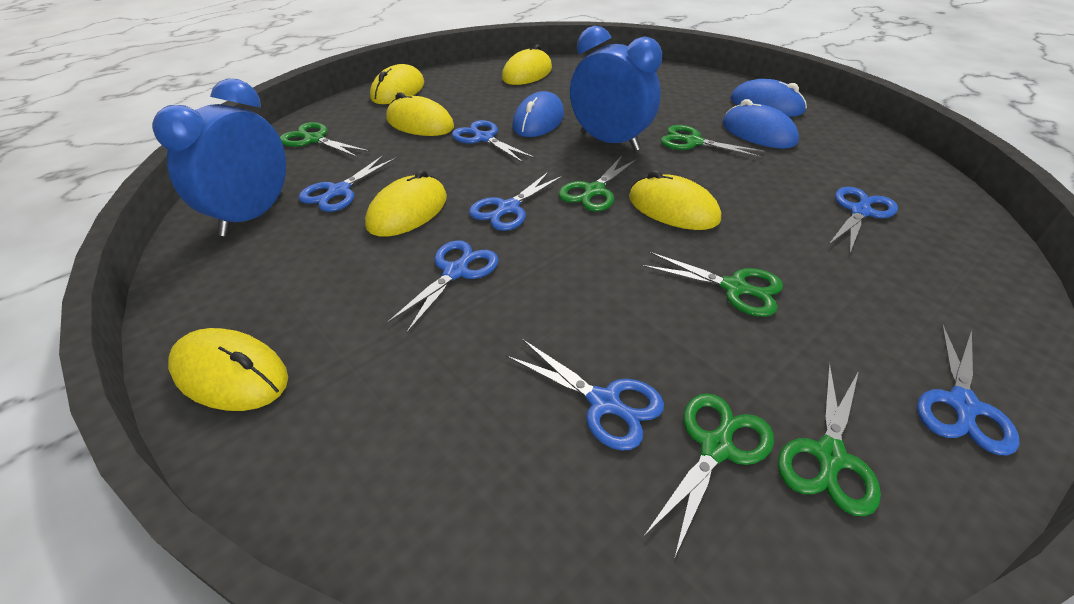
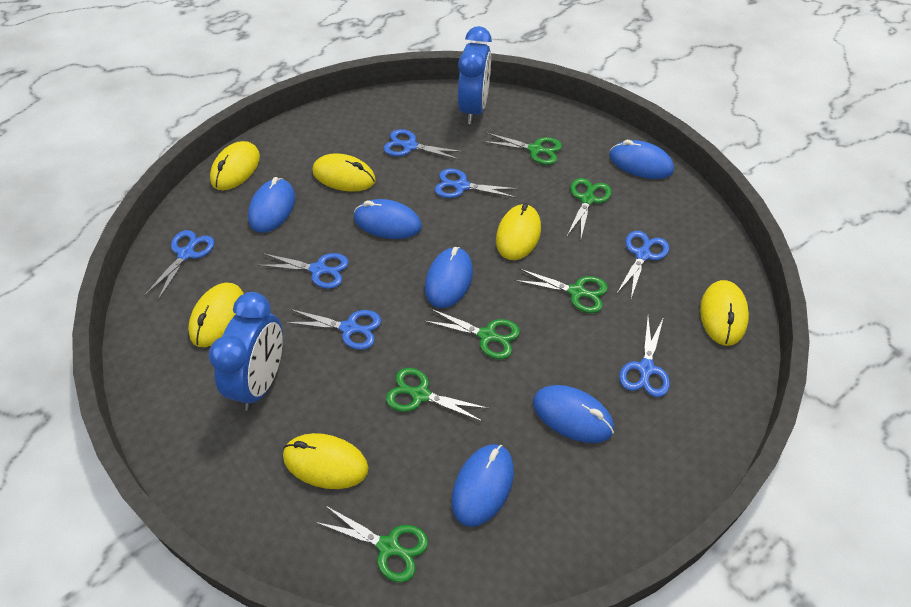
blue mouse: [512,91,564,137] [722,99,799,149] [730,79,807,117] = 3 -> [248,177,295,233] [354,199,422,239] [425,247,473,308] [452,444,514,527] [533,385,614,443] [609,140,674,179] = 6

